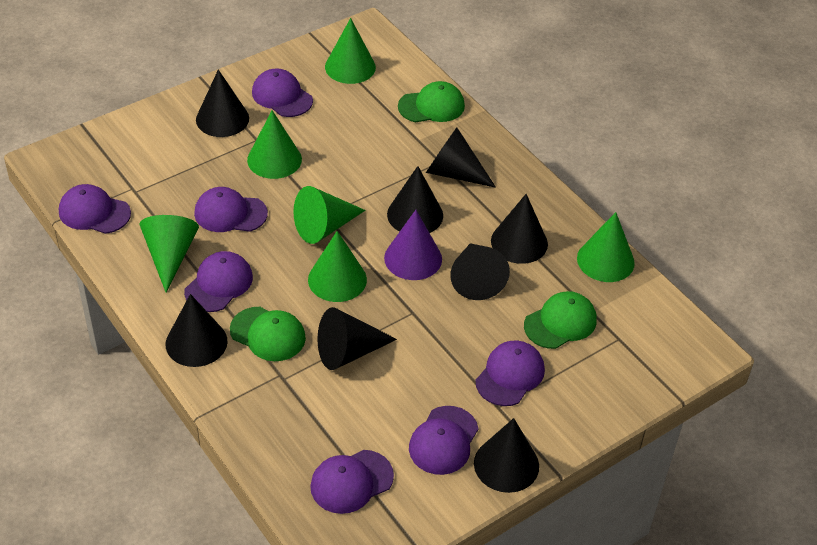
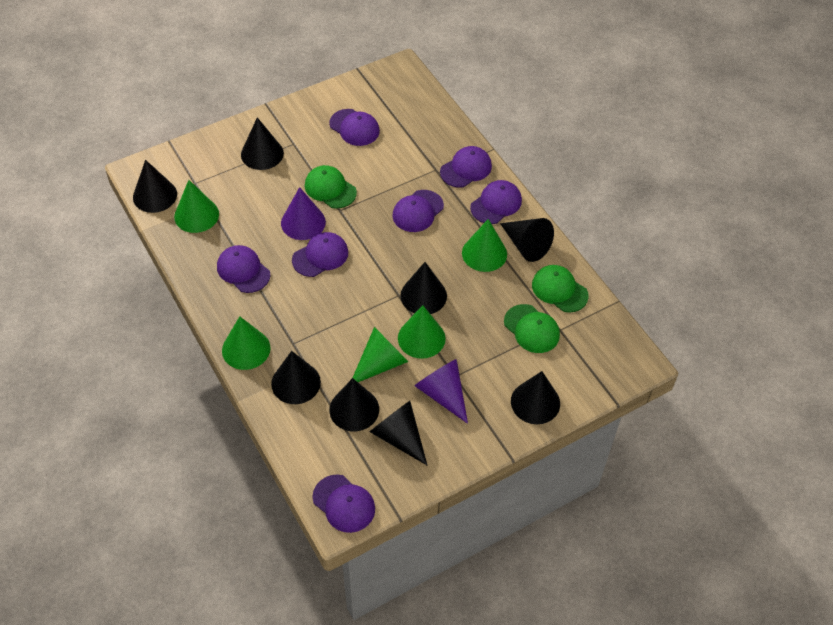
green cone: [139,215,199,292] [247,110,302,179] [293,186,365,244] [308,231,367,302] [325,18,376,84] [577,212,635,282] = 6 -> [174,180,219,233] [222,316,271,370] [353,327,409,382] [398,305,446,359] [462,219,507,272] = 5
purple cone: [384,210,442,280] = 1 -> [281,187,326,240] [415,359,468,424] = 2

